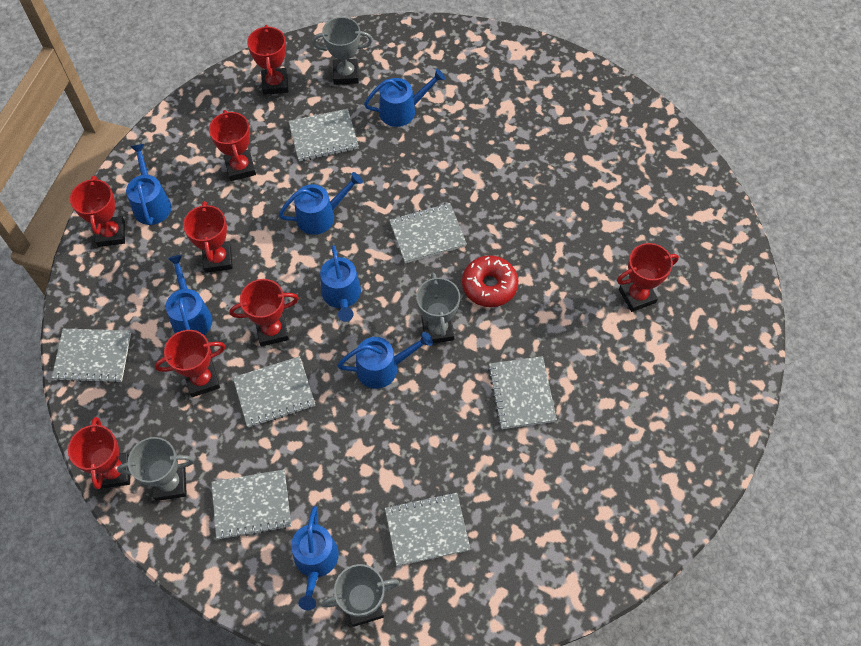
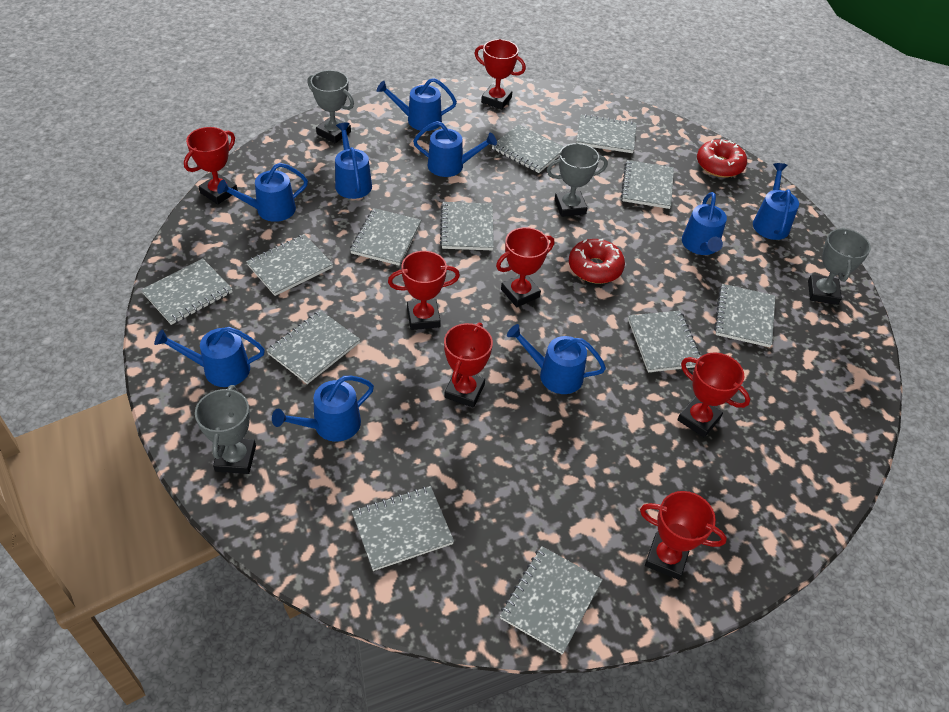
blue watering can: [126,144,171,226] [166,255,212,335] [279,172,363,235] [291,506,339,610] [320,245,361,322] [337,332,433,389] [364,69,445,127] = 7 -> [154,327,265,387] [217,163,308,222] [272,376,374,442] [335,123,372,199] [377,78,457,131] [413,121,497,177] [507,324,606,394] [682,192,727,255] [753,163,799,240] = 9
grey notebook: [52,329,131,383] [211,469,291,540] [233,356,315,427] [288,109,359,161] [385,492,471,566] [389,203,467,263] [488,356,557,429] = 7 -> [141,258,232,325] [246,234,333,296] [266,310,360,384] [350,208,421,266] [352,486,454,571] [440,202,494,250] [492,124,563,173] [500,546,603,654] [576,114,637,153] [621,160,674,209] [628,311,700,372] [714,284,775,347] = 12
red donut: [462,255,518,307] = 1 -> [569,239,625,284] [697,139,747,178] = 2
red trophy: [68,417,130,489] [70,176,125,247] [155,330,226,397] [183,201,233,273] [209,110,256,181] [229,279,299,346] [247,25,288,95] [617,243,679,312] = 8 -> [184,127,238,205] [388,251,460,330] [444,322,493,408] [474,39,526,109] [496,227,554,307] [640,491,727,580] [677,353,750,438] = 7

